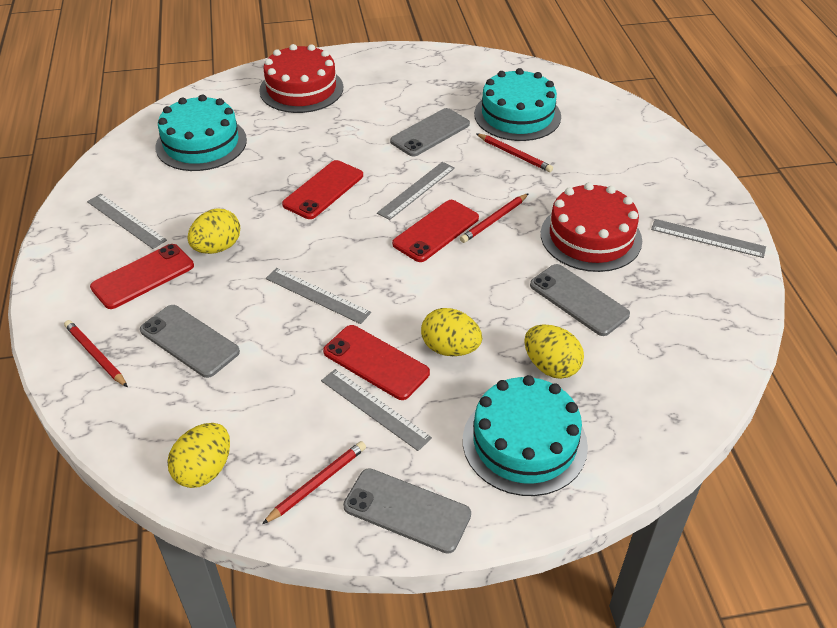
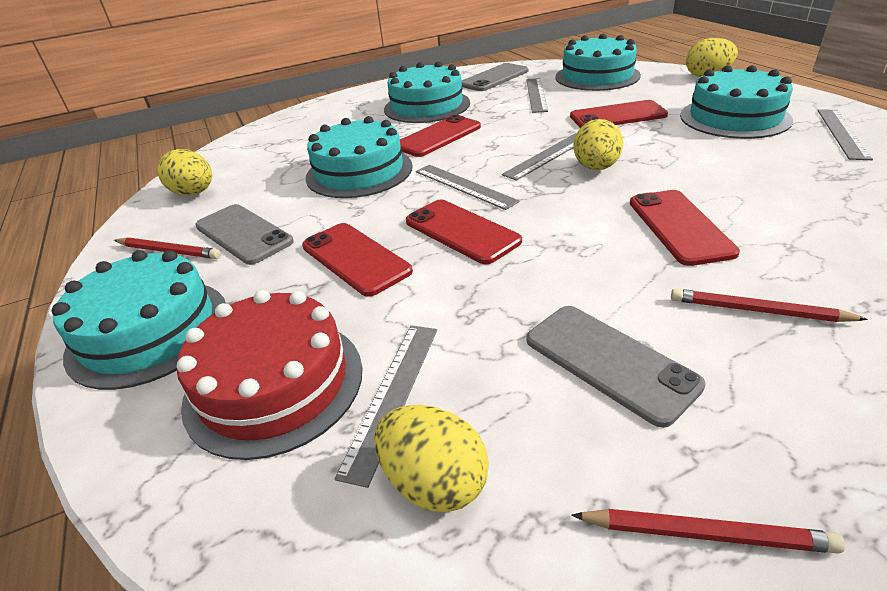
grey phone: [140,305,240,378] [343,468,471,554] [390,108,470,157] [530,264,630,336] = 4 -> [195,204,294,265] [462,63,528,91] [527,306,706,428] = 3
red cake: [259,44,343,113] [541,182,642,272] = 2 -> [177,290,362,460] = 1
red pencil: [64,320,128,387] [262,441,366,524] [460,193,529,243] [476,133,553,172] = 4 -> [114,237,221,259] [571,509,845,554] [671,289,868,322] = 3
red phone: [90,244,194,309] [282,160,363,219] [323,325,430,400] [392,200,479,262] = 4 -> [302,223,413,297] [400,115,481,157] [406,199,522,264] [570,100,668,128] [630,190,740,266] = 5
turquoise cake: [155,95,247,171] [463,375,588,496] [474,68,561,141] = 3 -> [52,250,226,390] [306,116,412,198] [384,61,470,123] [556,34,641,91] [680,65,793,139] = 5

